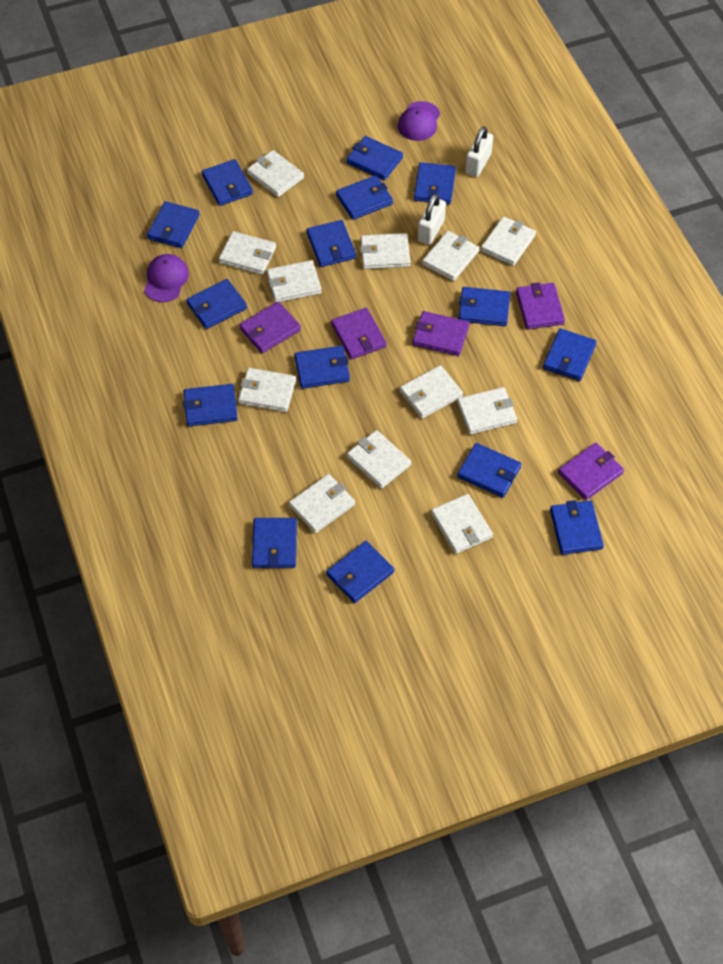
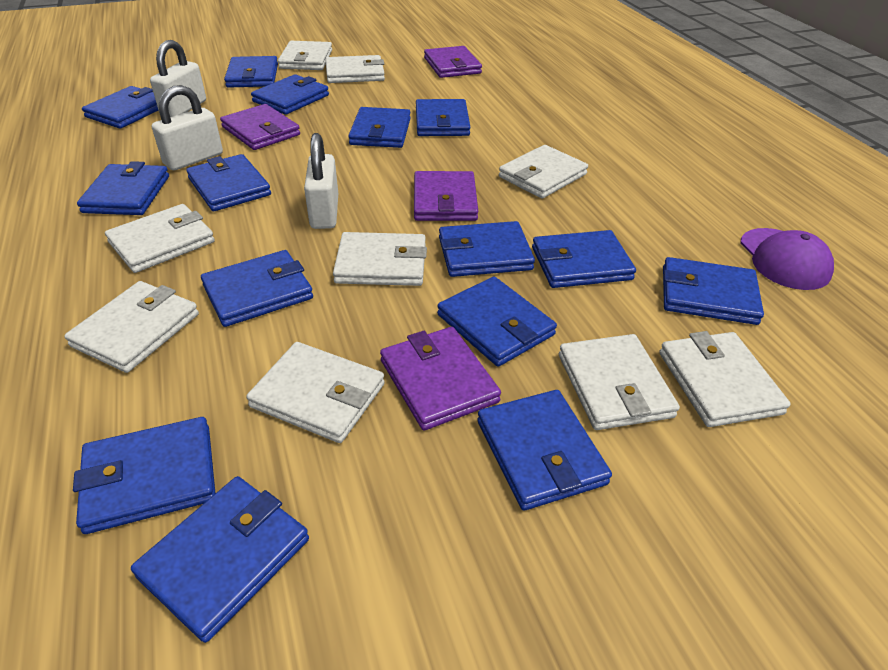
purple cap: [144,254,189,302] [398,101,440,141] = 2 -> [740,228,834,290] = 1
purple wallet: [239,301,301,353] [331,307,386,360] [412,311,469,356] [516,282,565,329] [558,443,624,500] = 5 -> [220,104,300,150] [380,327,501,430] [414,171,478,221] [424,46,482,78] = 4
white padlock: [417,194,446,245] [465,126,493,177] = 2 -> [150,40,206,117] [152,85,223,170] [304,133,338,229] = 3
white wallet: [219,231,276,275] [238,368,296,412] [247,150,304,197] [267,260,322,303] [289,474,355,533] [347,430,411,489] [360,233,410,269] [400,365,463,419] [422,231,479,281] [431,494,493,554] [457,387,518,435] [481,216,536,266] = 12 -> [64,281,199,373] [105,204,215,273] [246,342,385,443] [278,41,332,70] [325,55,385,83] [333,232,427,286] [499,145,588,198] [559,334,680,430] [659,331,791,427] = 9

